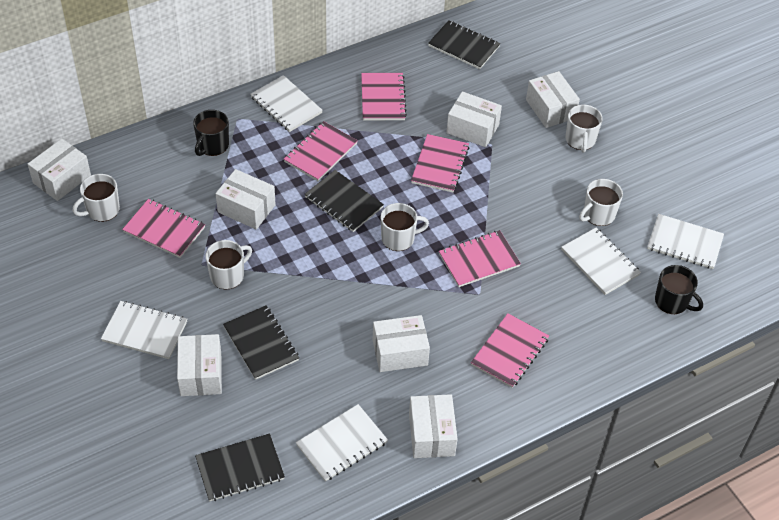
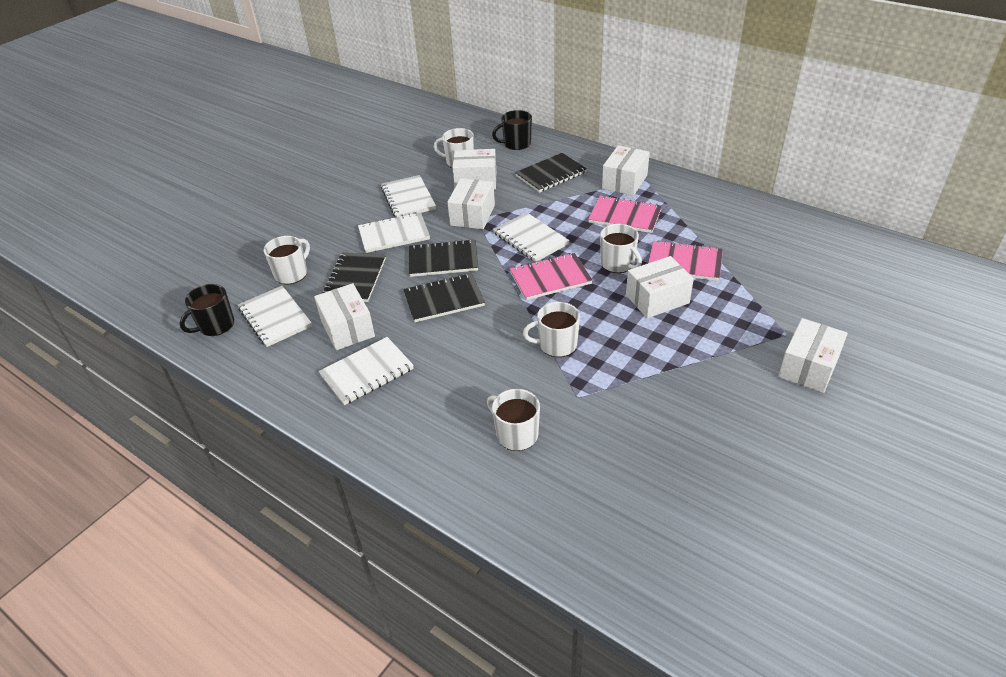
pink notebook: [122,199,205,258] [284,121,358,181] [361,73,407,120] [411,134,469,192] [439,230,521,287] [471,313,549,388] = 6 -> [510,253,593,300] [588,195,662,233] [648,240,723,281] = 3
white box: [28,139,91,201] [177,334,222,396] [216,169,276,230] [373,315,430,372] [409,394,457,458] [446,91,502,147] [526,71,580,128] = 7 -> [314,283,375,350] [447,178,495,229] [452,149,497,189] [602,145,650,196] [626,256,694,318] [778,318,848,393] = 6

